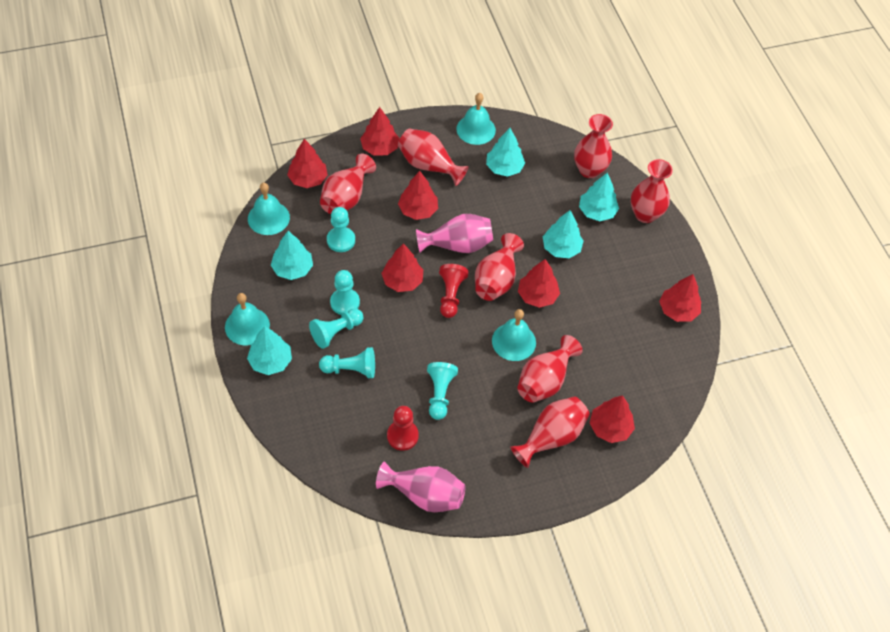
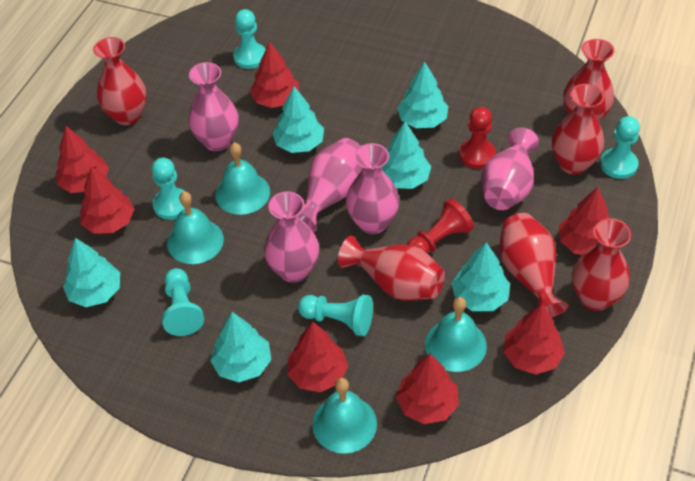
pink vase: [376,462,465,512] [416,214,493,253] = 2 -> [188,62,238,151] [264,191,319,283] [297,138,363,232] [346,143,400,234] [481,127,539,210] = 5
red vase: [320,154,376,214] [398,128,469,186] [475,233,524,301] [510,396,590,468] [517,335,583,403] [574,114,613,178] [631,159,673,223] = 7 -> [93,37,147,125] [338,235,445,301] [500,213,569,317] [552,84,604,175] [563,39,615,122] [572,218,631,311] = 6
turquoise tree: [247,326,292,375] [271,231,313,280] [486,128,525,177] [543,210,583,258] [579,173,619,221] = 5 -> [63,238,120,307] [210,312,271,382] [273,86,324,153] [381,122,431,189] [397,62,448,128] [451,242,510,311] = 6

